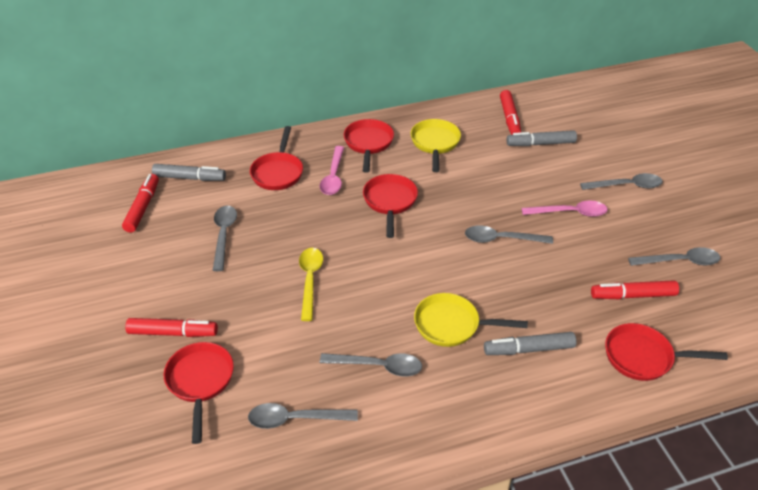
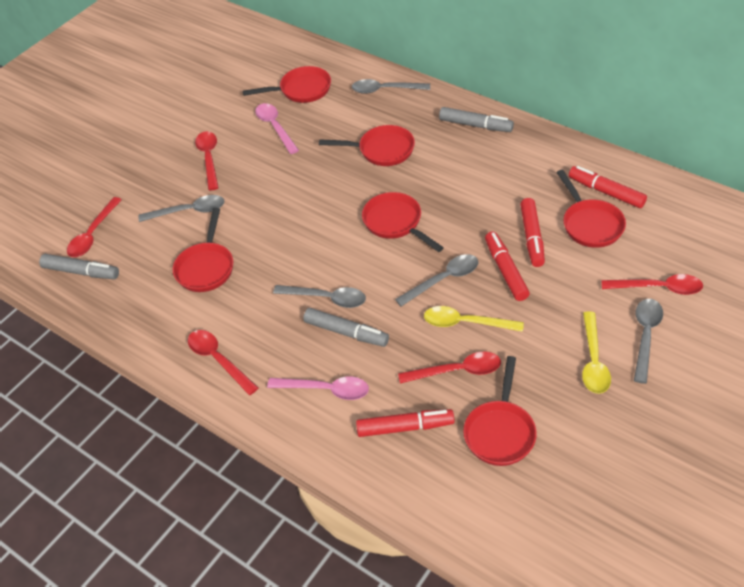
grey spoon: [213,206,237,271] [248,403,358,429] [320,353,422,377] [465,225,553,244] [580,173,663,190] [628,247,720,266] = 6 -> [138,195,225,222] [273,285,366,308] [352,79,430,94] [395,254,478,307] [634,299,663,384] = 5
red pan: [164,342,234,444] [250,126,303,190] [344,119,394,173] [363,174,418,238] [605,323,728,381] = 5 -> [173,208,233,292] [243,66,331,103] [319,125,415,166] [362,192,444,252] [463,356,537,466] [556,170,626,248] = 6
red spoon: none = 0 -> [67,197,122,257] [188,330,259,395] [195,131,219,190] [398,351,501,384] [601,274,703,295] = 5
yellow pan: [411,119,461,172] [414,293,528,347] = 2 -> none = 0
yellow spoon: [299,248,323,321] = 1 -> [424,306,524,332] [582,312,611,394] = 2

